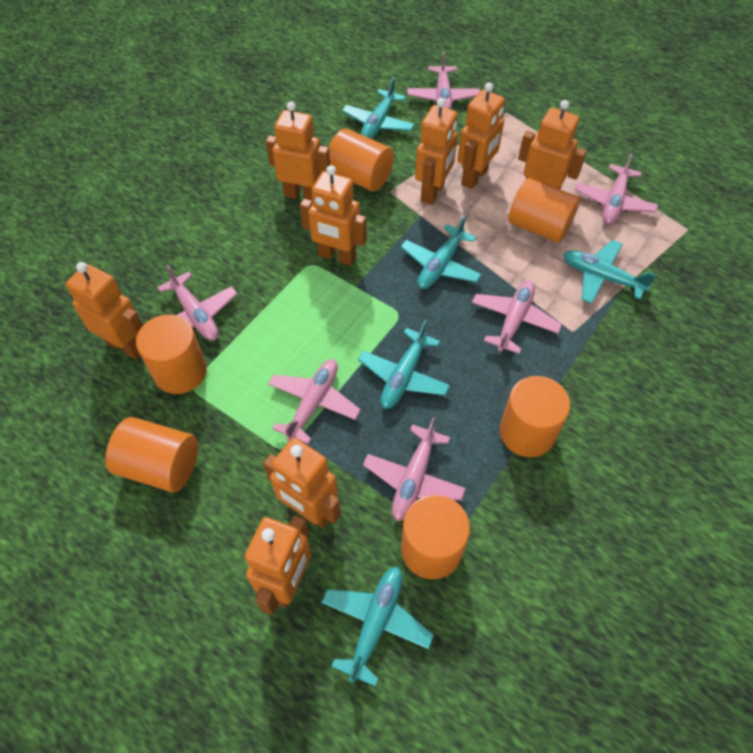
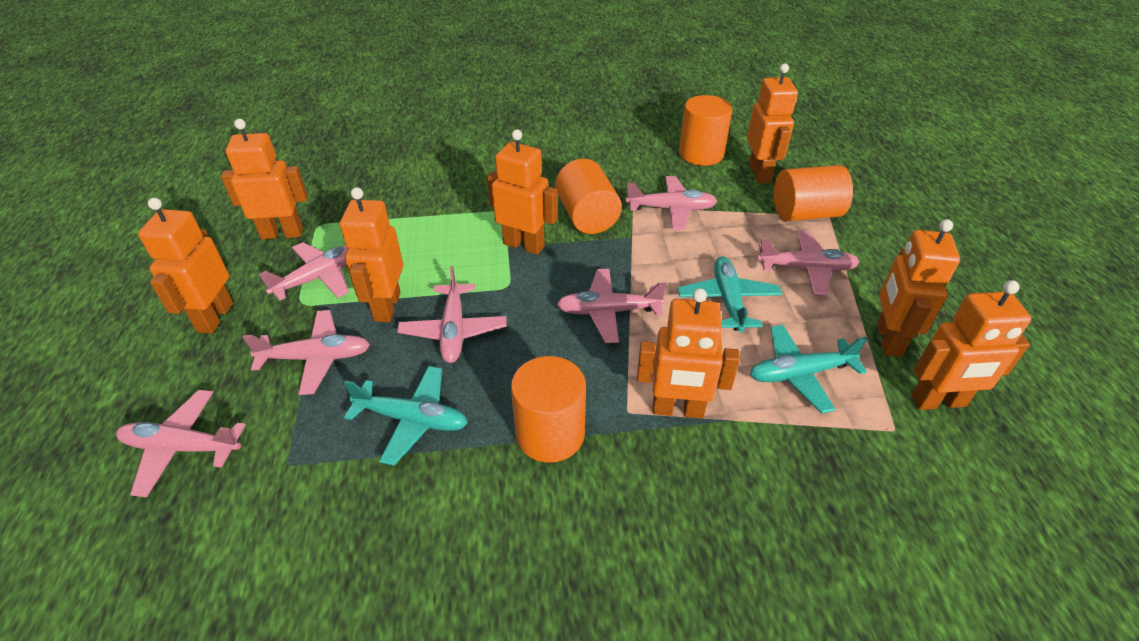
orange cylinder: [105,417,198,492] [136,314,207,394] [329,129,394,191] [401,495,470,580] [500,376,570,457] [508,178,580,243] = 6 -> [511,356,586,463] [555,159,622,234] [679,95,733,166] [774,165,853,221] = 4
pink plane: [157,265,237,341] [268,359,361,444] [363,417,466,522] [407,51,480,109] [472,280,562,354] [575,153,658,225] = 6 -> [116,390,246,497] [243,310,370,395] [259,242,349,301] [397,266,507,363] [557,269,667,343] [626,176,717,230] [757,230,860,296] = 7
turquoise plane: [321,566,434,687] [342,78,415,139] [358,320,450,409] [401,216,482,289] [563,240,656,304] = 5 -> [344,366,468,466] [678,256,782,333] [750,325,867,414] = 3

